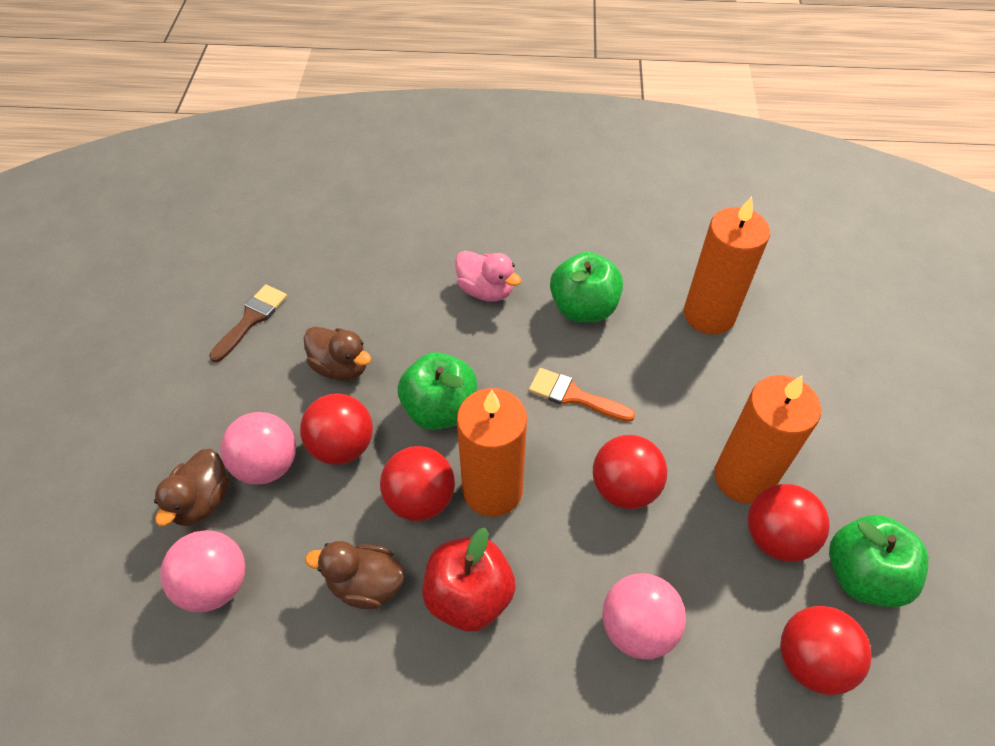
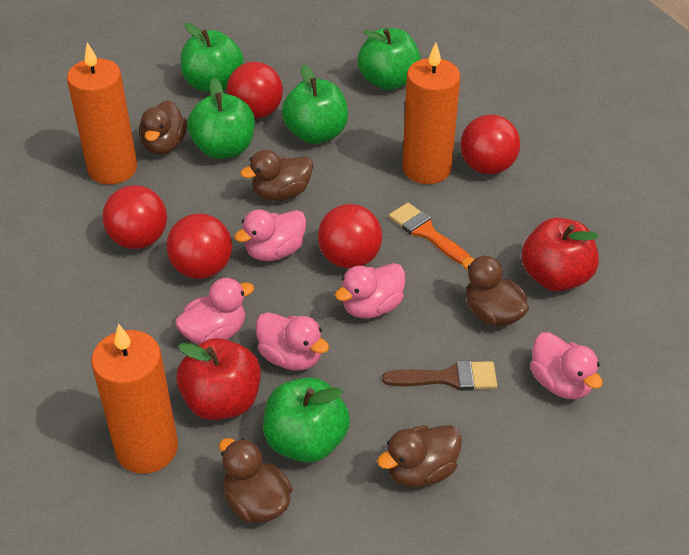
brown duck: [154,449,230,526] [304,327,371,381] [305,541,405,610] = 3 -> [139,100,187,155] [219,438,293,523] [240,150,313,201] [377,425,462,487] [461,255,529,327] = 5
green apple: [398,352,477,430] [550,252,623,322] [829,515,929,607] = 3 -> [181,23,244,93] [187,78,255,159] [263,378,350,463] [282,64,348,144] [358,28,421,90] = 5
pink ball: [160,530,245,612] [220,412,296,485] [602,573,686,659] = 3 -> none = 0
pink duck: [455,251,521,302] = 1 -> [175,278,254,345] [234,210,306,261] [256,312,329,370] [335,263,405,319] [530,332,603,399] = 5
red apple: [422,528,516,631] = 1 -> [176,338,261,420] [521,218,599,291] = 2

